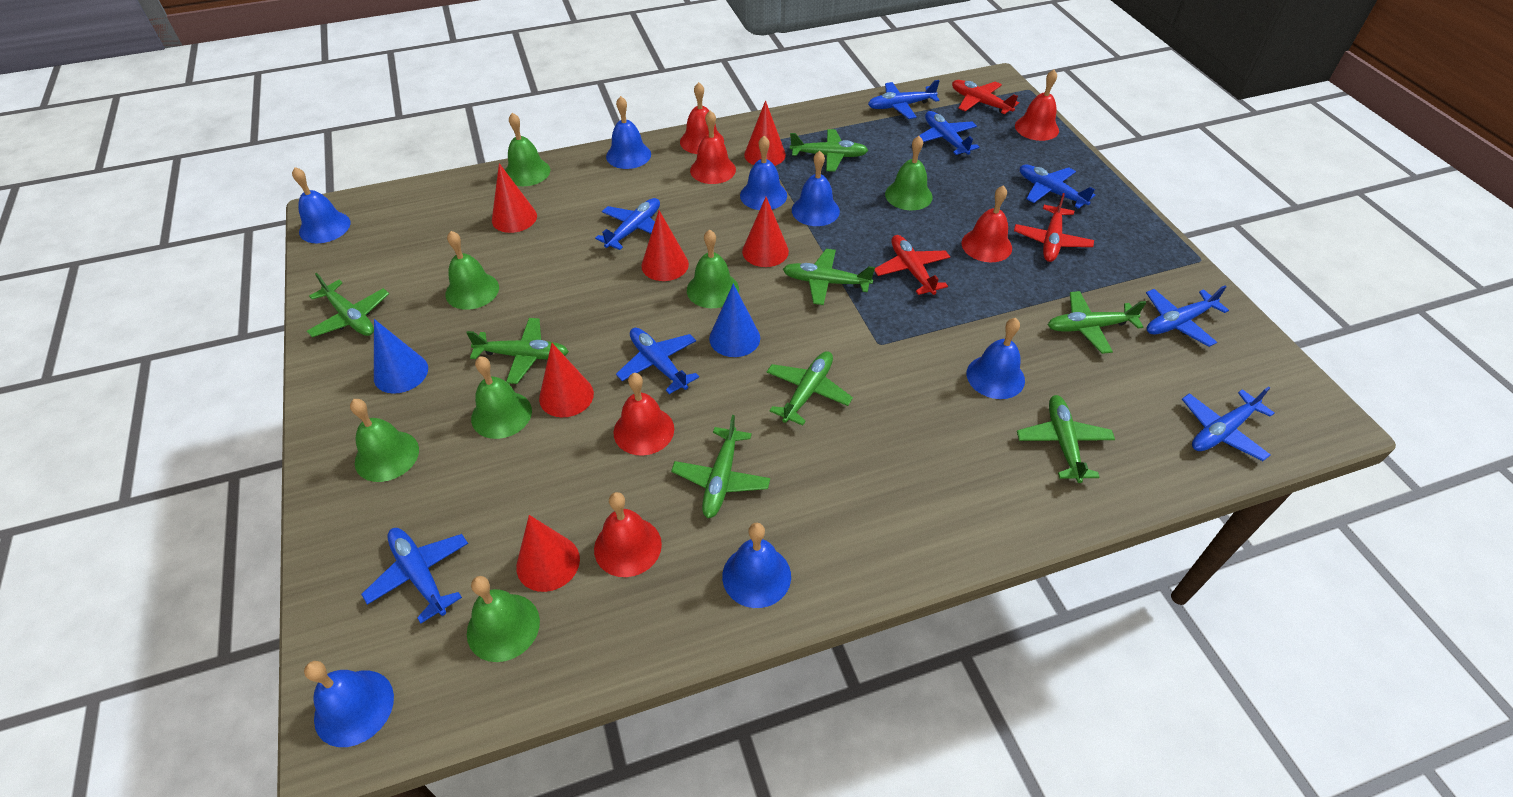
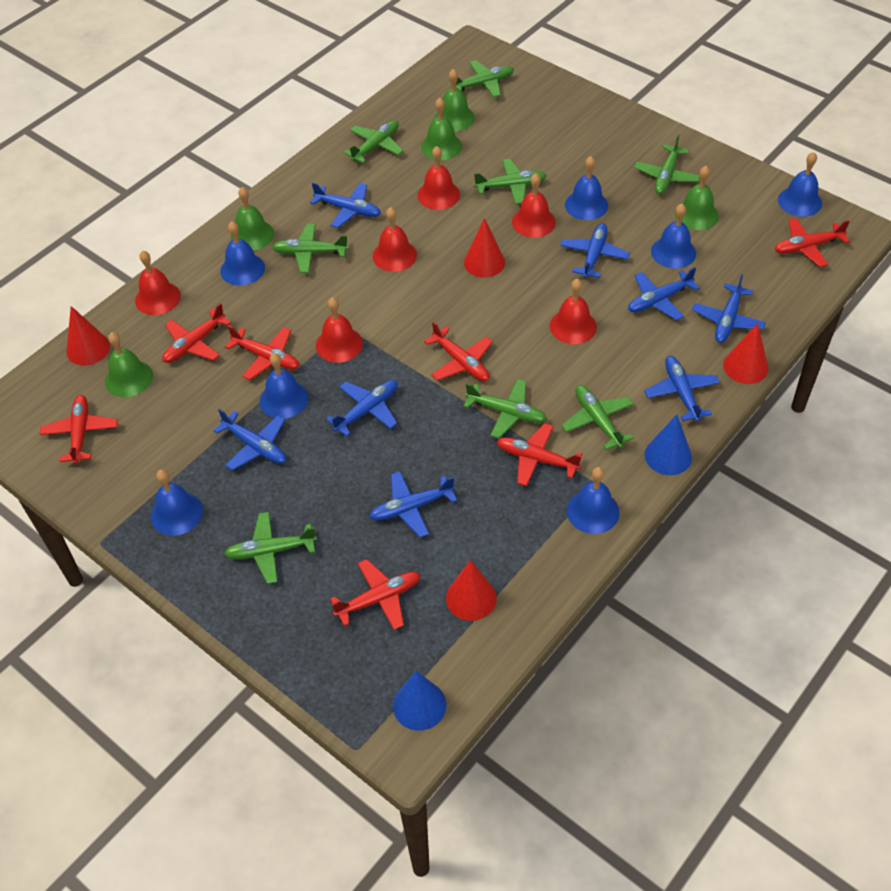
green bell: [350,399,419,482] [445,231,499,310] [467,576,540,662] [471,356,532,439] [505,113,550,186] [687,230,739,308] [885,136,933,210] = 7 -> [105,332,153,397] [231,187,274,251] [421,98,462,161] [435,69,475,131] [675,166,719,230] = 5
red cone: [492,163,537,233] [516,515,580,592] [539,343,594,417] [641,210,689,281] [742,197,789,267] [744,100,786,166] = 6 -> [66,306,110,366] [446,560,497,621] [464,218,505,278] [723,323,769,384] = 4
red plane: [874,235,950,295] [952,80,1019,114] [1014,193,1094,262] = 3 -> [40,395,118,464] [162,303,231,363] [225,326,299,380] [330,559,420,630] [424,321,493,381] [497,423,582,486] [774,218,850,267] = 7

